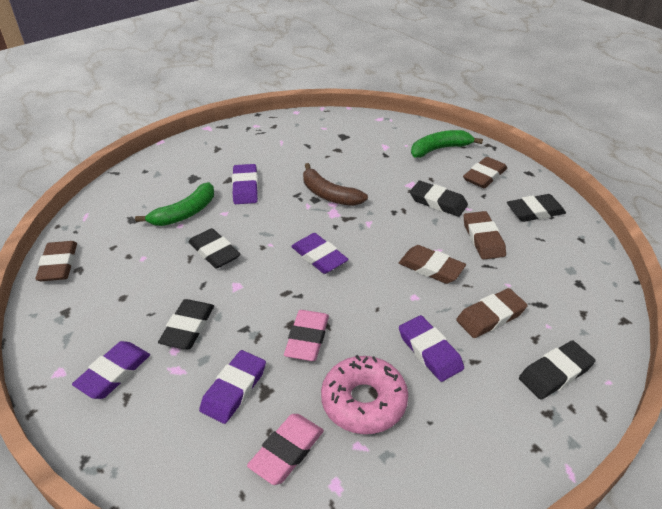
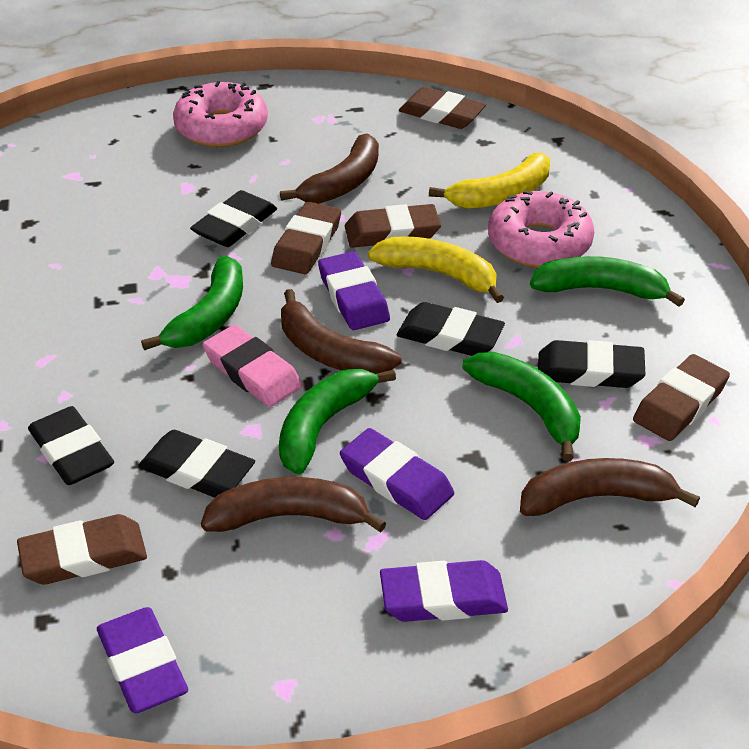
brown banana: [303,163,368,206] = 1 -> [201,477,387,533] [280,134,379,204] [281,289,402,374] [520,458,700,516] = 4
green banana: [135,182,214,226] [411,130,483,158] = 2 -> [141,256,243,350] [279,369,396,475] [462,352,581,461] [530,256,685,307] = 4
pink donut: [321,355,408,434] = 1 -> [173,81,268,147] [488,190,594,268] = 2
pink eraser: [247,414,324,485] [284,310,329,361] = 2 -> [203,325,302,407] = 1
purple eraser: [72,341,150,399] [199,350,266,424] [232,164,258,204] [291,233,349,274] [399,315,464,382] = 5 -> [97,607,188,713] [318,251,390,330] [340,428,454,520] [380,560,508,622] = 4
yellow banana: none = 0 -> [368,236,504,303] [429,153,550,209] = 2

